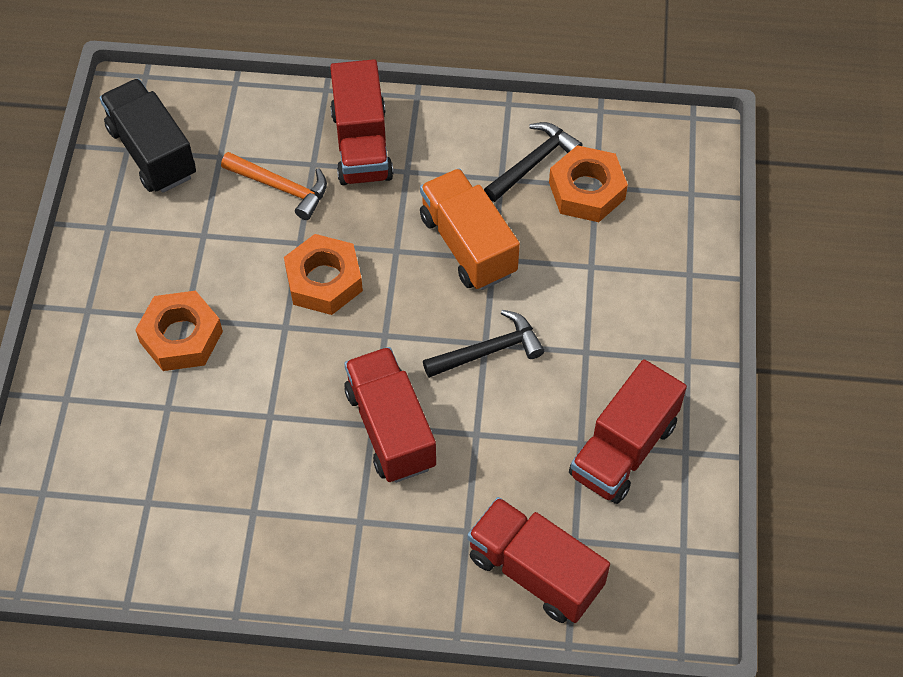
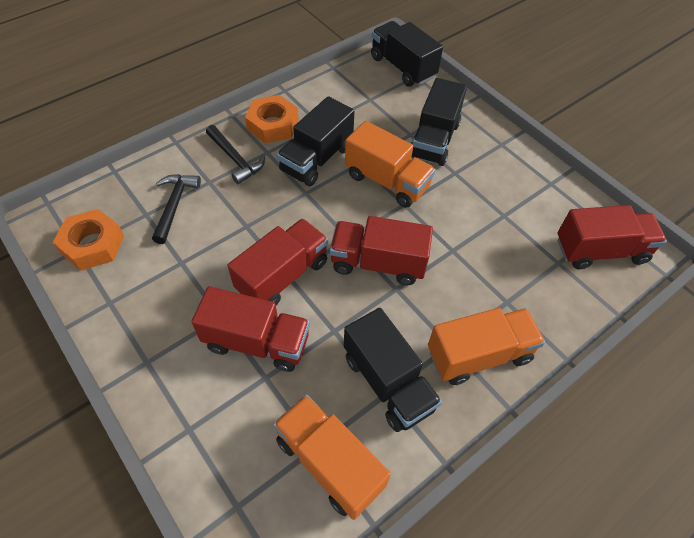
black truck: [100,78,196,193] = 1 -> [277,96,354,186] [344,308,442,432] [371,21,443,87] [411,78,467,166] = 4
orange hammer: [221,152,327,220] = 1 -> none = 0
orange nut: [135,291,223,371] [284,234,363,315] [549,145,628,222] = 3 -> [53,209,124,270] [245,95,299,143] = 2
orange truck: [420,168,520,290] = 1 -> [273,394,391,520] [345,121,435,208] [428,308,545,385] = 3

